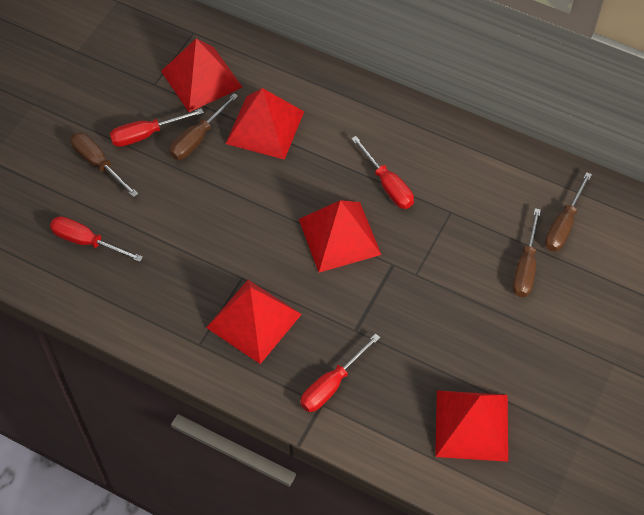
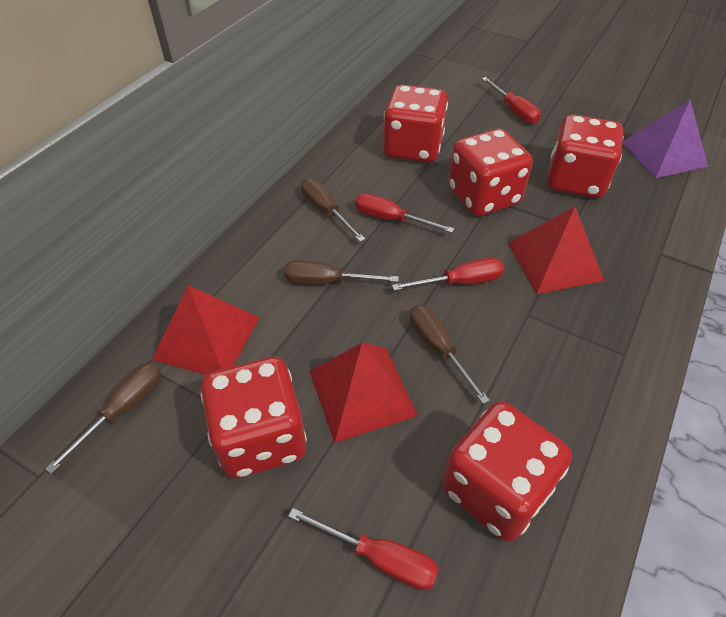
purple pyramid: none = 0 -> [622,100,708,178] = 1
red dice: none = 0 -> [201,357,307,479] [383,85,448,163] [442,402,572,542] [448,129,533,216] [547,114,624,198] = 5
red pyramid: [161,39,243,112] [206,280,302,364] [225,88,304,160] [299,200,381,273] [435,390,508,462] = 5 -> [152,285,260,375] [309,343,418,443] [508,206,604,294] = 3

